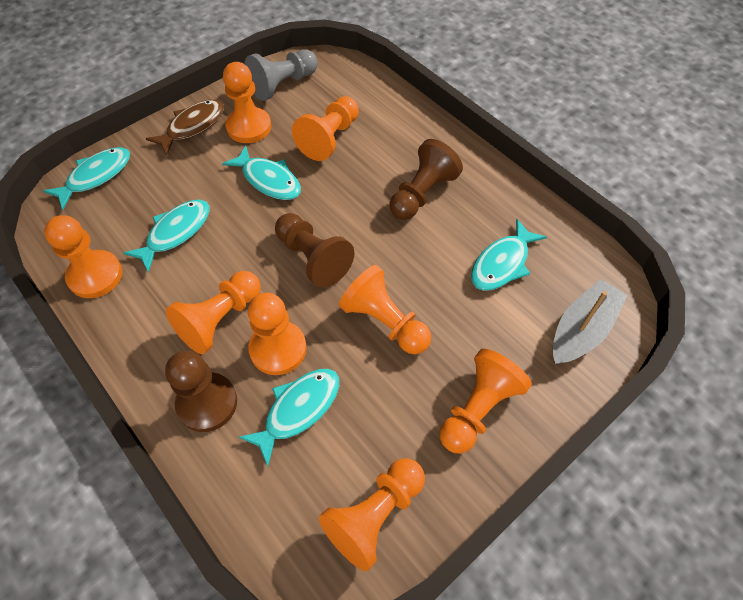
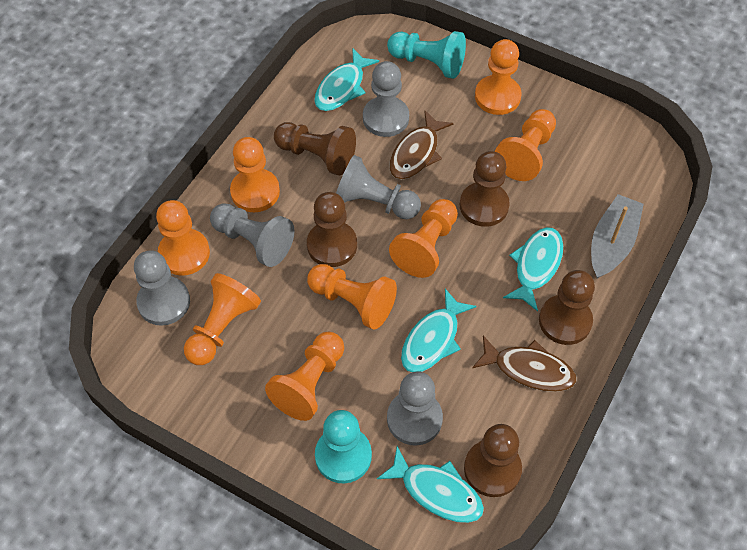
brown fish: [146,100,224,156] = 1 -> [389,110,454,179] [472,335,577,392] = 2
brown pawn: [165,350,237,432] [275,213,354,288] [390,139,463,220] = 3 -> [274,122,356,175] [307,192,357,267] [460,151,510,227] [464,424,522,497] [539,270,595,345] = 5
grey pawn: [245,49,318,101] = 1 -> [134,250,190,326] [210,203,294,267] [336,155,421,219] [363,61,409,137] [387,371,443,446] = 5
turquoise fish: [43,147,130,210] [123,200,209,273] [222,145,301,200] [239,369,339,467] [471,219,547,291] = 5 -> [314,48,379,111] [377,446,484,523] [401,289,476,372] [503,227,563,311] = 4
turquoise pawn: none = 0 -> [315,410,372,484] [387,31,466,79] = 2

